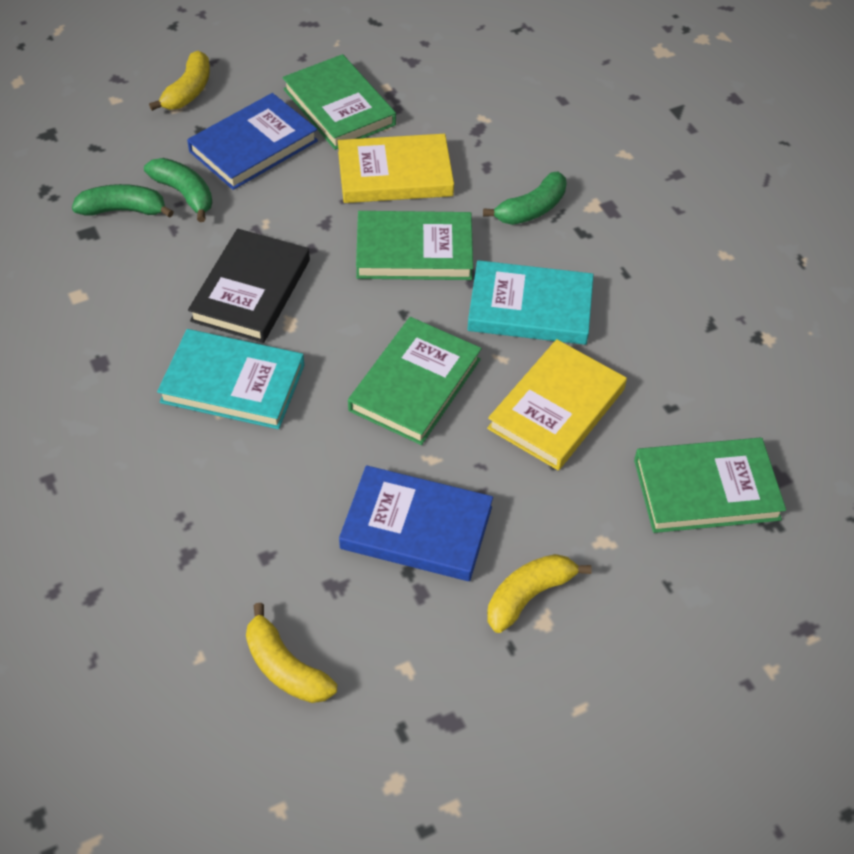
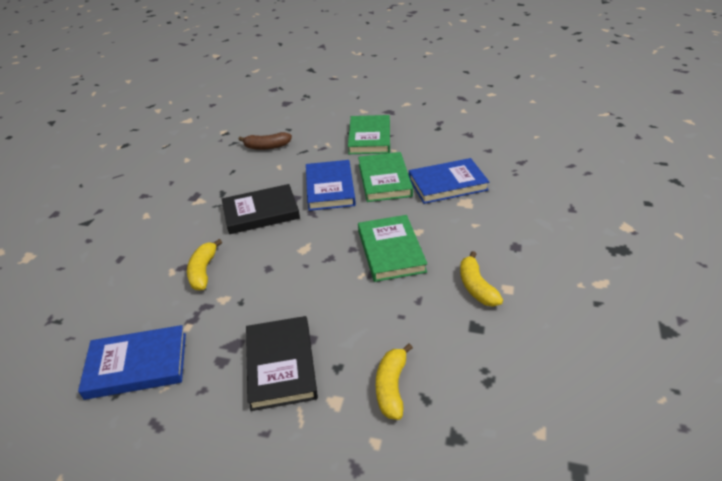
black book: [188,229,310,343] = 1 -> [222,184,300,234] [246,316,318,411] = 2
blue book: [187,93,318,190] [339,465,493,581] = 2 -> [78,325,186,400] [306,160,356,211] [409,158,490,204] = 3
brown banana: none = 0 -> [238,132,292,150] = 1
green banana: [72,184,174,218] [144,158,212,222] [483,172,567,225] = 3 -> none = 0
green book: [282,54,396,150] [348,317,482,445] [356,211,473,280] [634,438,786,533] = 4 -> [348,115,390,154] [358,152,413,202] [358,215,428,282] = 3
turquoise book: [157,329,304,429] [467,260,594,345] = 2 -> none = 0
yellow book: [338,134,454,203] [487,339,627,470] = 2 -> none = 0

